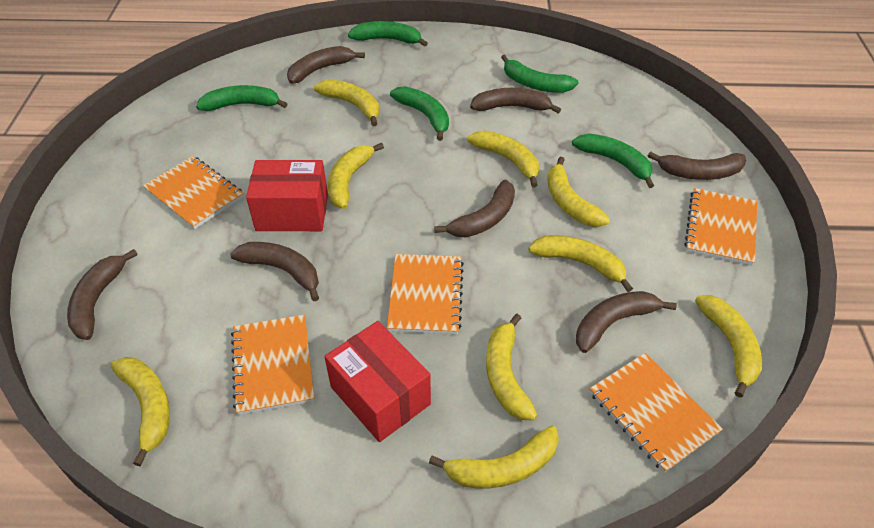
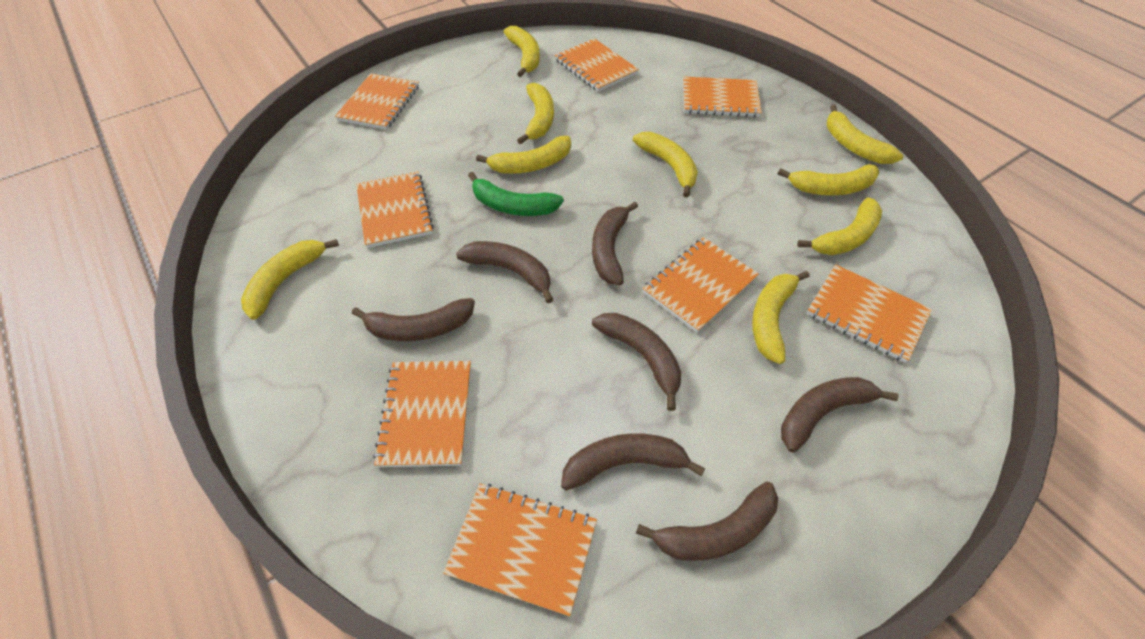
green banana: [196,85,287,111] [348,21,428,47] [390,86,449,141] [501,55,579,93] [572,134,654,188] = 5 -> [468,172,564,216] = 1
orange notebook: [143,156,244,229] [231,315,314,415] [387,254,464,334] [589,353,723,473] [684,188,757,266] = 5 -> [335,73,419,130] [356,171,434,248] [373,361,471,467] [443,483,597,616] [555,38,639,92] [643,237,759,333] [683,77,762,117] [807,265,932,363] = 8
red box: [246,160,328,231] [324,321,431,442] = 2 -> none = 0

